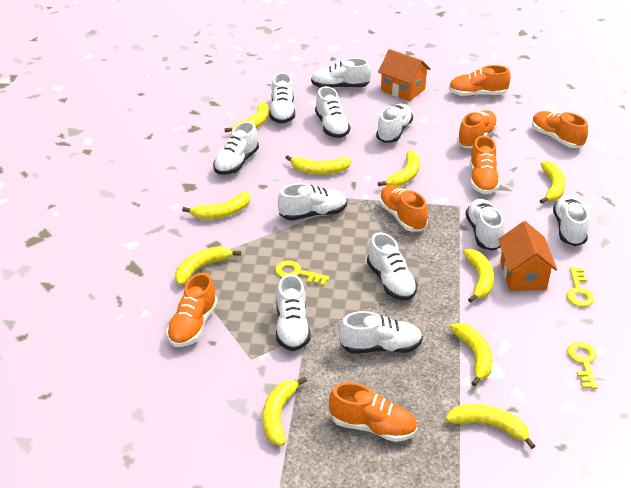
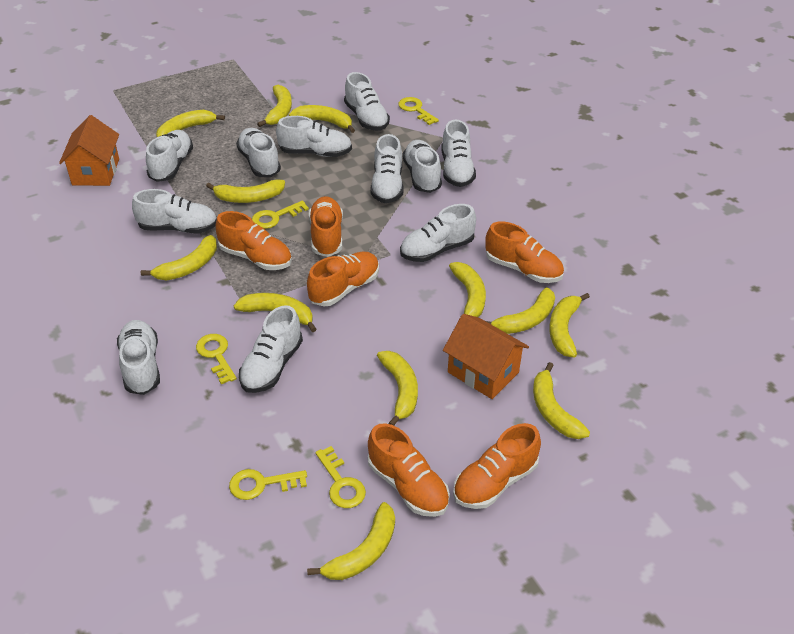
orange shoe: [166,273,218,347] [329,382,417,442] [379,185,428,232] [449,65,511,96] [457,110,498,148] [470,136,500,194] [532,111,588,148] = 7 -> [216,211,292,270] [307,252,379,306] [309,196,343,257] [368,423,450,517] [453,423,541,509] [485,222,564,283] = 6
yellow banana: [175,246,241,286] [182,192,250,219] [225,102,269,132] [263,377,307,446] [285,155,351,175] [378,151,420,186] [446,404,535,449] [450,323,492,387] [463,249,494,303] [540,161,566,204] = 10 -> [141,235,217,280] [156,110,225,137] [206,179,285,203] [234,293,316,332] [257,85,292,127] [289,105,355,133] [307,502,395,580] [377,351,418,426] [449,262,486,317] [486,287,555,334] [533,362,590,439] [549,293,590,358] = 12
yellow key: [275,260,330,286] [567,267,594,307] [567,342,598,389] = 3 -> [196,334,237,384] [229,469,307,500] [252,201,309,229] [315,446,366,508] [399,97,439,125] = 5

